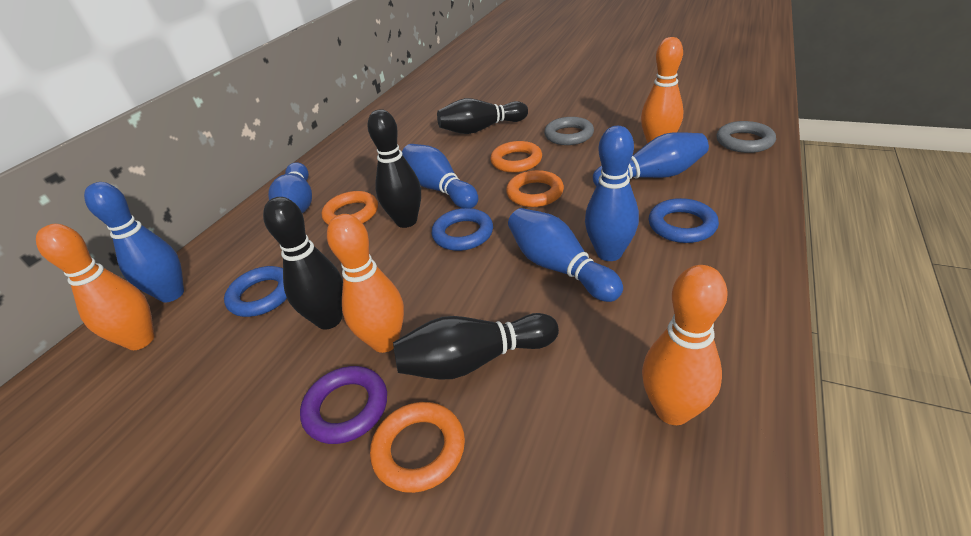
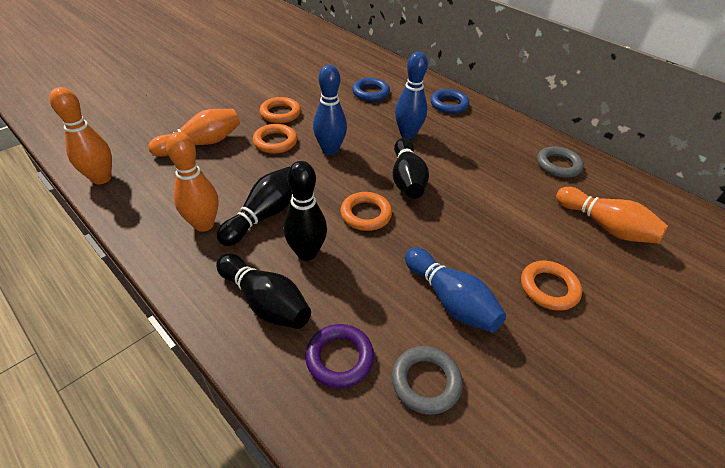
blue bowling pin: [84,182,184,303] [268,162,312,214] [402,144,478,208] [508,208,623,302] [585,126,639,261] [593,132,709,186] = 6 -> [313,65,347,155] [395,52,428,139] [405,247,506,333] = 3
blue ring: [224,266,287,317] [431,208,493,251] [649,198,719,243] = 3 -> [352,78,390,101] [431,89,469,114] = 2

